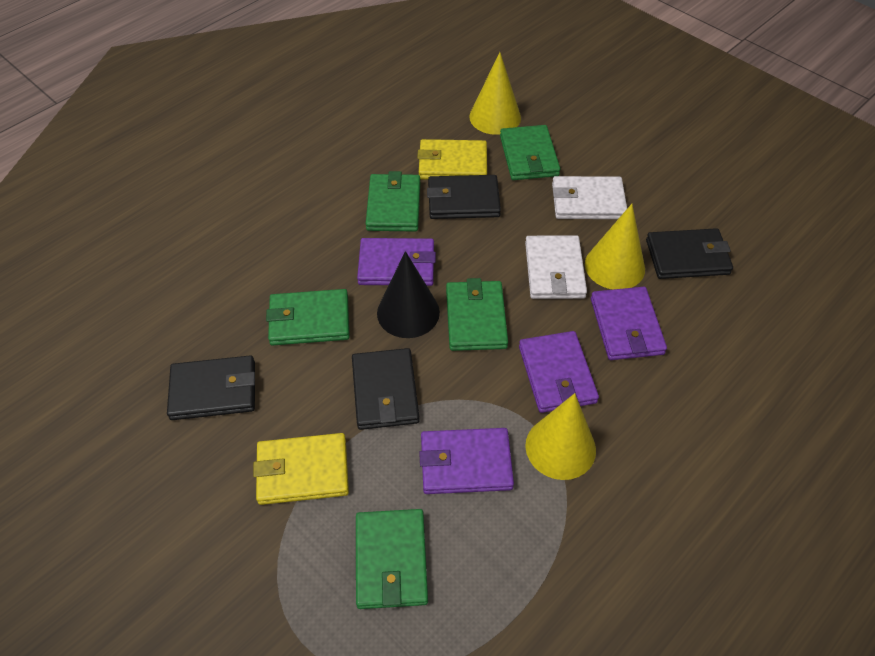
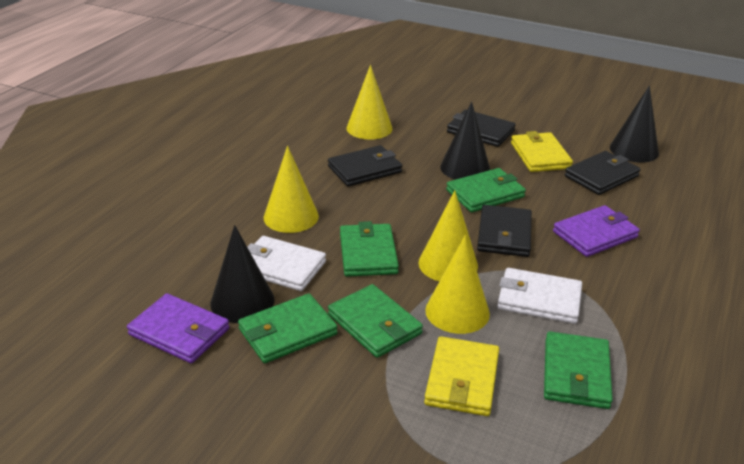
black cone: [377,251,440,338] = 1 -> [210,225,275,323] [440,101,490,180] [610,86,659,163] = 3
purple wallet: [357,238,436,286] [419,428,514,494] [519,331,599,413] [591,287,667,360] = 4 -> [127,293,229,363] [553,205,640,257] = 2
yellow cone: [469,52,521,135] [525,393,596,480] [585,204,645,289] = 3 -> [264,146,319,233] [347,65,392,139] [419,190,478,281] [425,235,490,334] = 4

